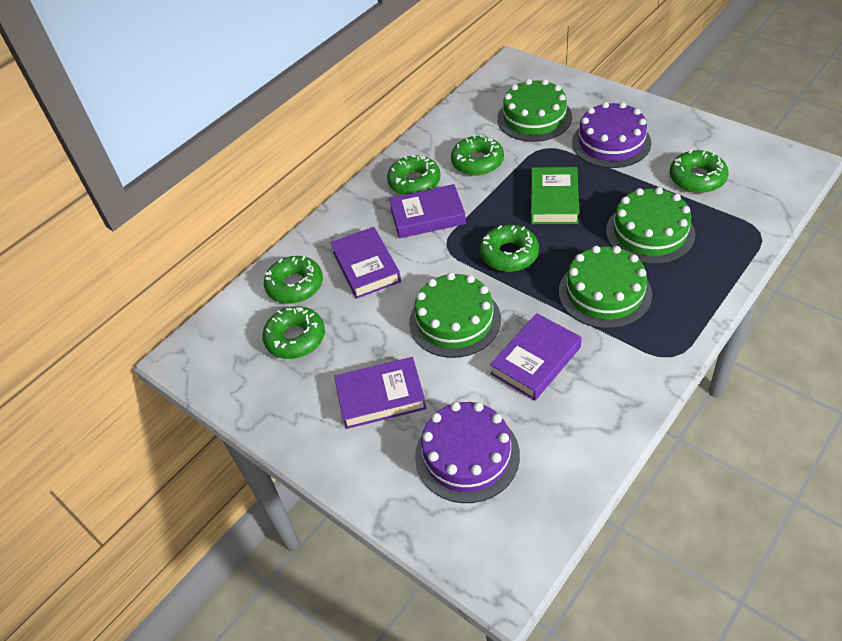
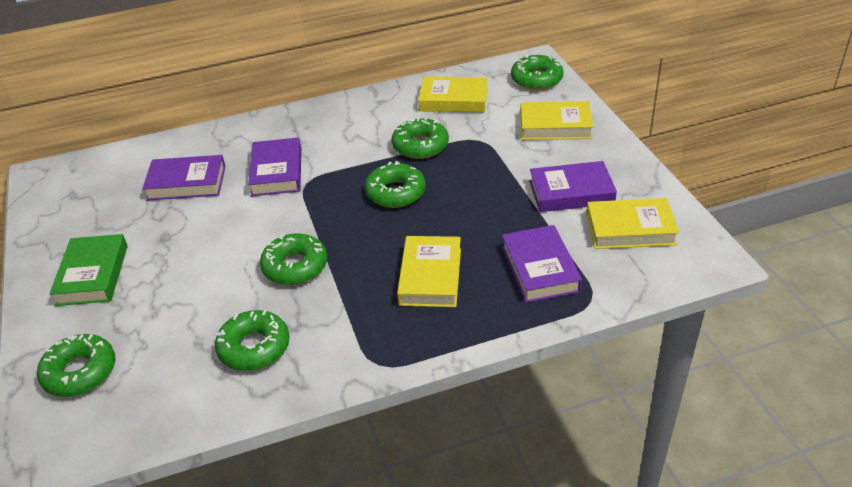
green cake: [409,272,501,358] [497,79,572,142] [559,246,652,329] [606,187,695,264] = 4 -> none = 0
purple cake: [415,402,520,503] [572,102,651,168] = 2 -> none = 0
yellow book: none = 0 -> [397,236,461,307] [418,76,488,112] [520,101,593,140] [586,198,679,249] = 4

